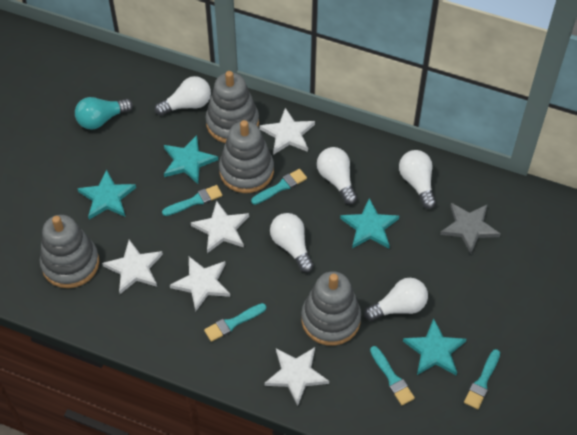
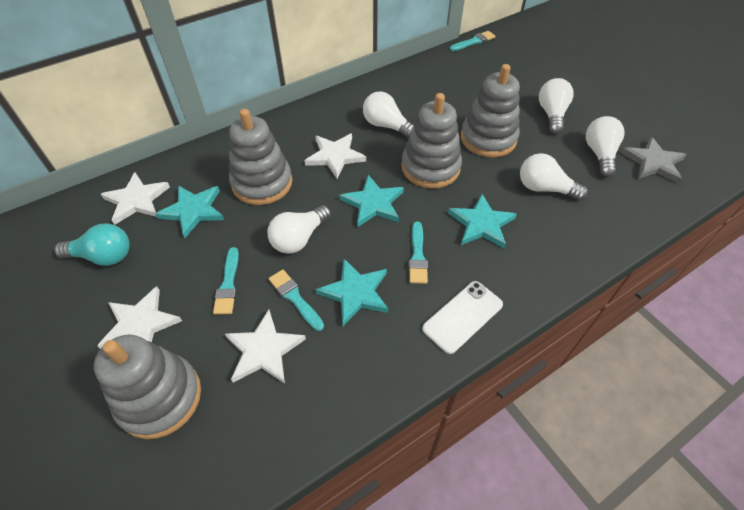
turquoise brush: [162,185,223,216] [204,303,266,342] [251,169,307,205] [370,346,415,405] [464,349,500,409] = 5 -> [213,247,239,314] [269,270,324,331] [409,222,428,284] [450,31,495,51] = 4
white phone: none = 0 -> [422,281,503,354] = 1
white star: [102,240,163,294] [170,257,230,311] [191,201,249,253] [259,108,315,155] [264,347,329,406] = 5 -> [97,286,182,349] [101,172,170,225] [225,310,306,384] [305,133,366,179] = 4

